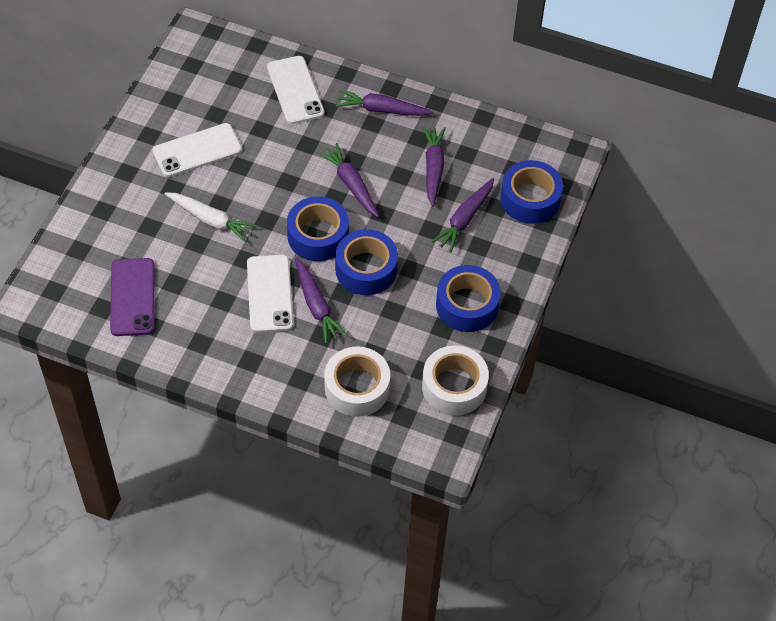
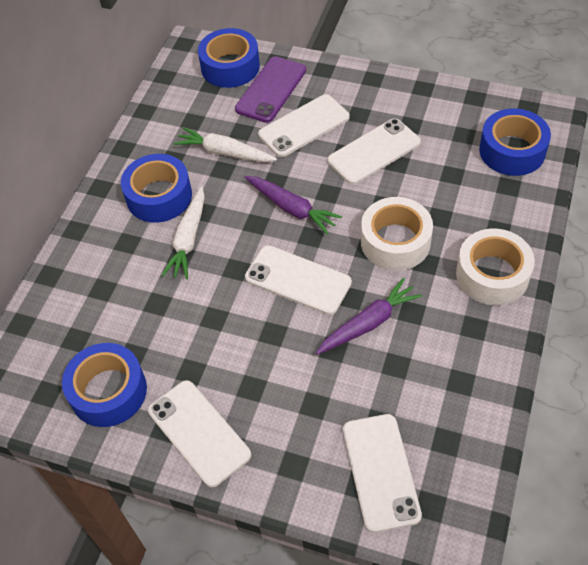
purple carrot: [295,258,348,344] [318,143,379,218] [336,90,433,116] [423,126,446,207] [431,178,494,252] = 5 -> [244,176,342,235] [316,278,422,355] = 2
white carrot: [164,192,257,242] = 1 -> [161,186,205,279] [173,127,277,162] = 2
white phone: [153,123,242,177] [247,255,294,333] [267,56,324,124] = 3 -> [148,380,251,487] [245,245,352,315] [258,94,350,157] [327,119,421,185] [343,414,422,533] = 5

